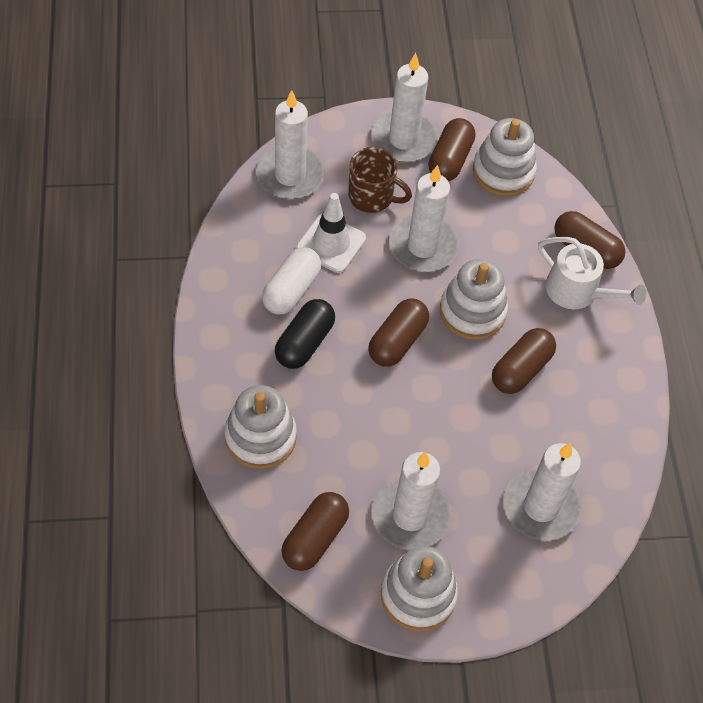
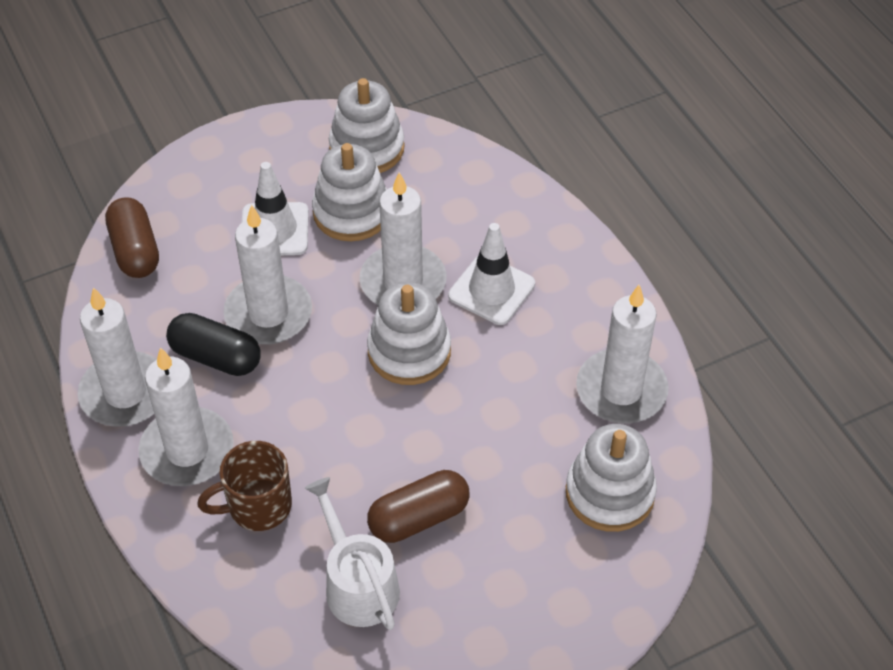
brown capsule: [281,492,349,571] [368,299,429,367] [428,118,475,181] [492,328,556,394] [554,211,626,269] = 5 -> [105,197,159,278] [367,470,470,543] = 2
white capsule: [262,247,321,314] = 1 -> none = 0
white traffic cone: [296,193,366,273] = 1 -> [242,162,309,255] [448,223,535,325] = 2

